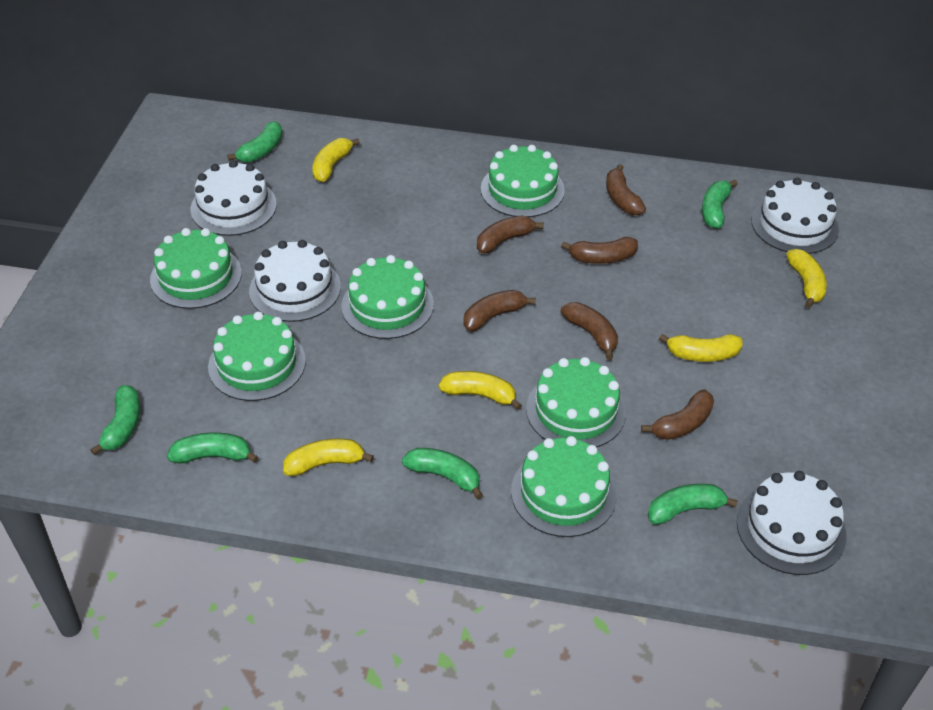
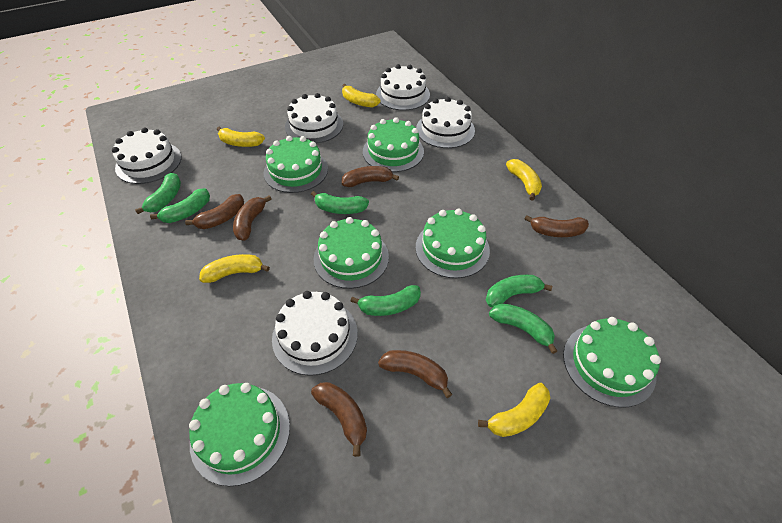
white cake: [191,160,277,236] [249,240,341,322] [737,471,847,575] [751,178,839,254] = 4 -> [112,128,182,184] [272,291,358,376] [285,93,343,144] [376,64,430,110] [416,97,475,148] = 5

